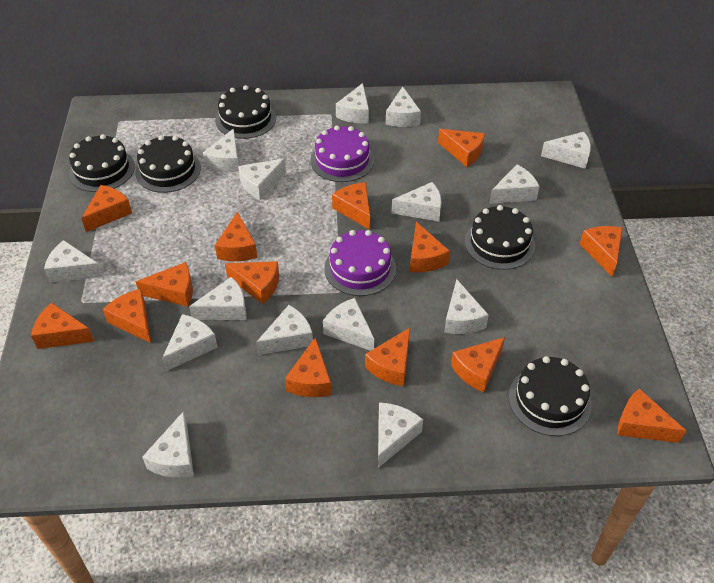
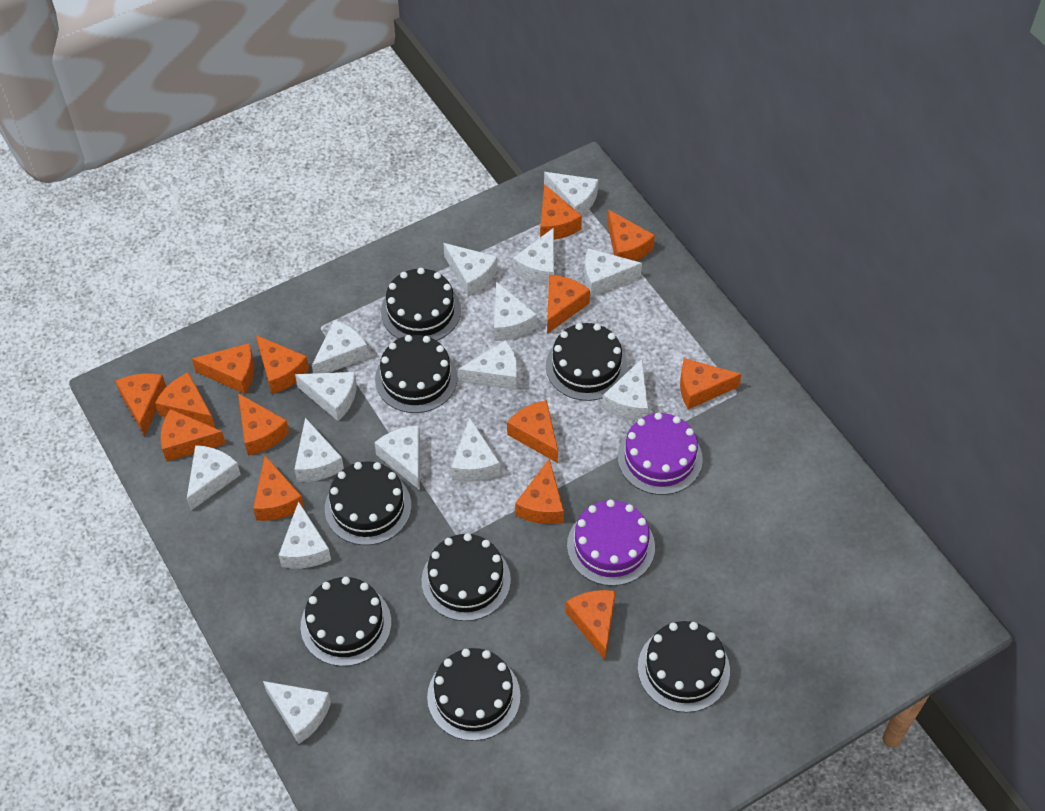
black cake: [69,134,135,192] [135,135,201,193] [215,85,276,139] [465,205,535,270] [509,356,592,436] = 5 -> [301,577,391,666] [325,461,411,545] [375,335,458,413] [381,268,461,341] [422,533,511,621] [427,648,521,741] [546,323,628,401] [638,621,730,713] = 8

